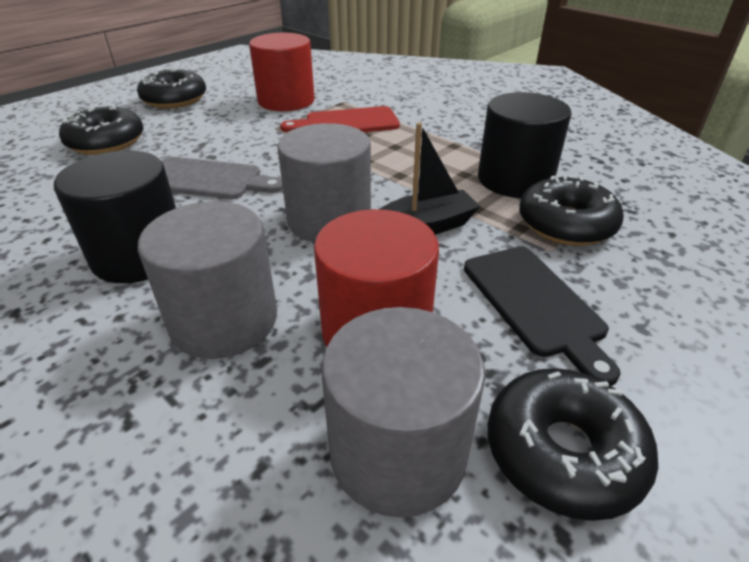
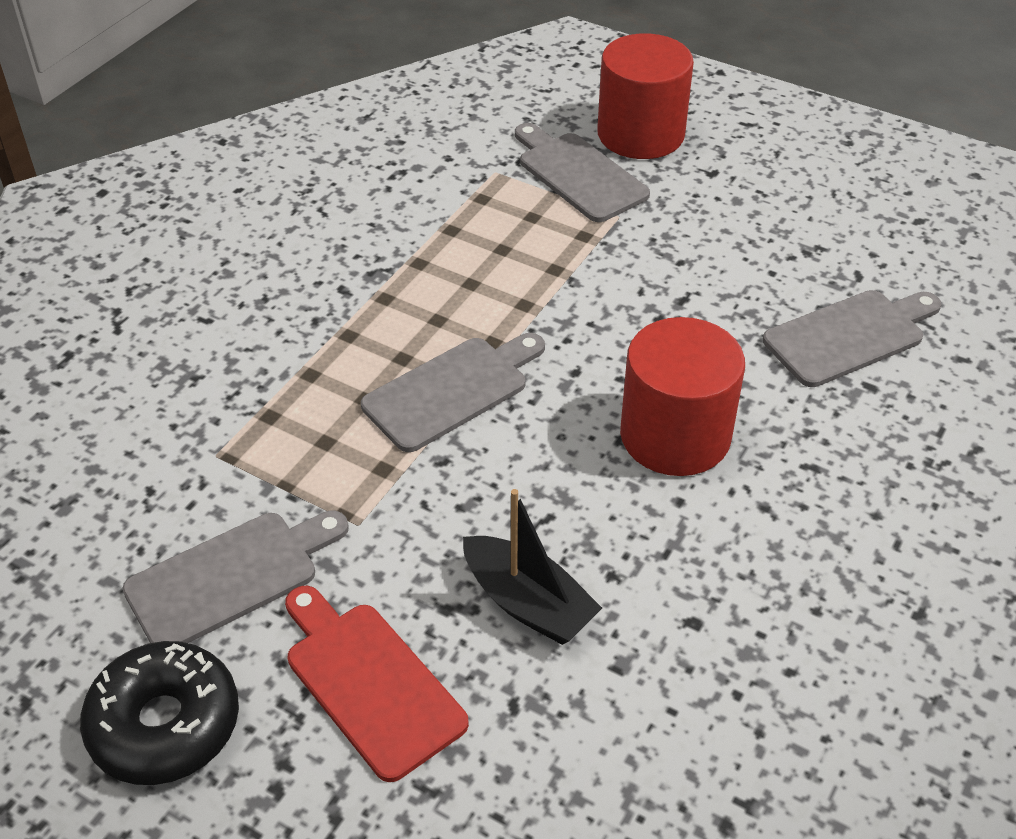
black cutting board: [464,247,620,386] = 1 -> none = 0
black cylinder: [54,151,176,283] [478,92,572,198] = 2 -> none = 0
black donut: [59,105,143,155] [137,68,206,109] [487,368,658,521] [519,175,624,246] = 4 -> [80,641,239,785] = 1
grey cutting board: [162,157,283,199] = 1 -> [122,511,349,643] [361,333,545,452] [515,123,650,222] [763,290,942,387] = 4
grey cylinder: [138,201,277,359] [277,123,371,242] [321,307,485,518] = 3 -> none = 0

